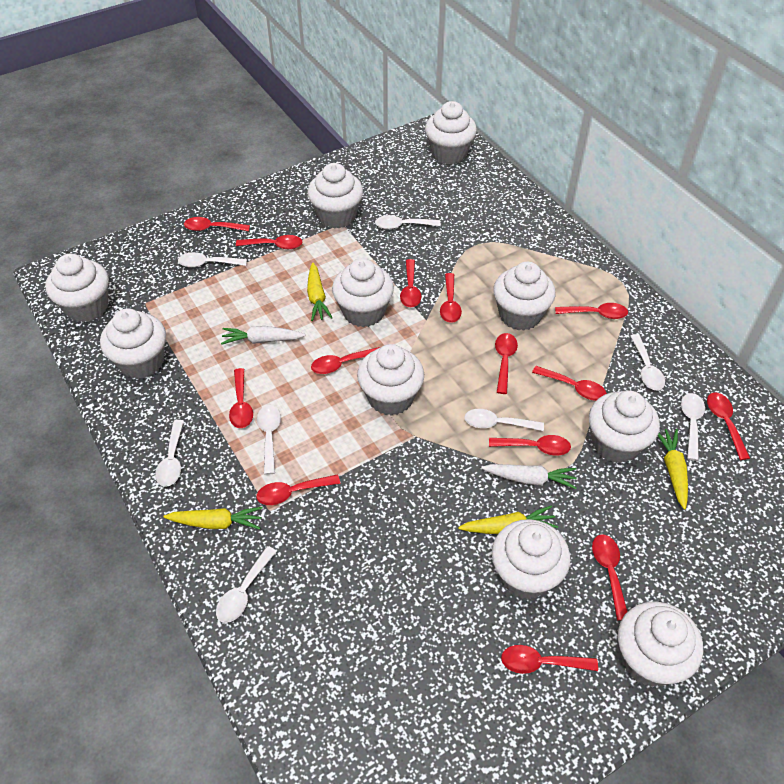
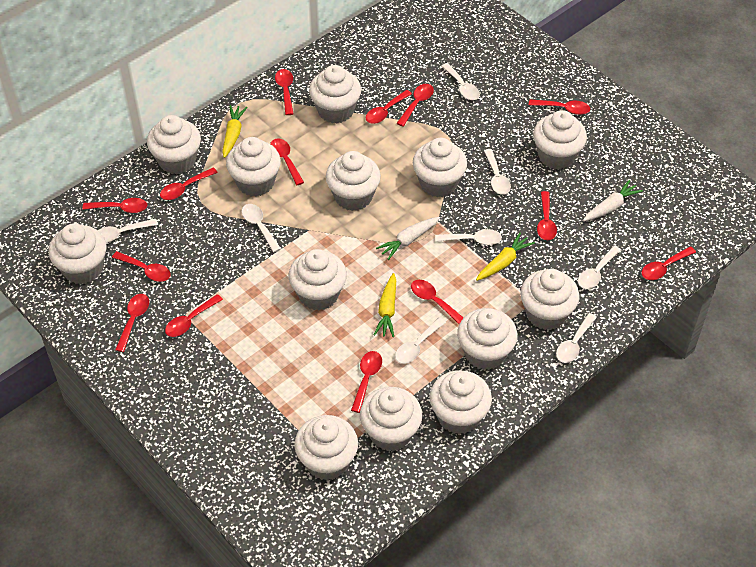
white cupcake: [46,253,109,322] [100,308,166,379] [308,163,363,229] [332,258,394,327] [357,344,424,416] [425,101,477,164] [492,519,570,599] [494,262,556,331] [589,391,660,463] [618,601,703,687] = 10 -> [49,223,107,284] [147,115,201,175] [226,137,281,196] [289,249,347,310] [294,415,358,480] [309,65,361,123] [326,151,381,211] [360,387,423,451] [413,138,467,197] [430,370,492,435] [457,308,518,370] [520,269,580,330] [533,110,587,170] = 13
yellow carrot: [163,507,263,529] [307,263,333,321] [458,505,558,534] [658,429,688,509] = 4 -> [222,105,248,158] [374,273,396,337] [476,232,535,281] = 3

